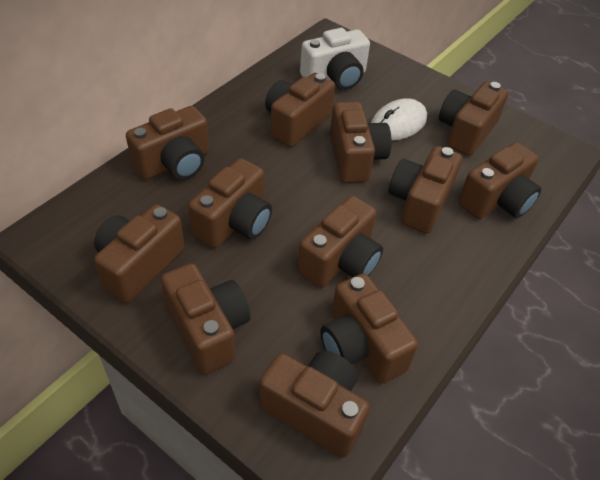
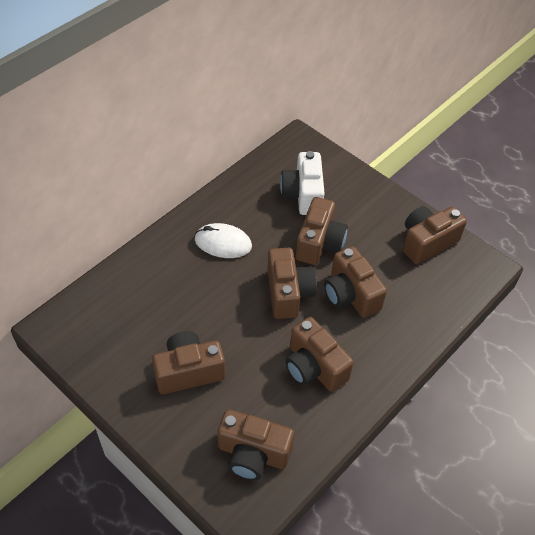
brown camera: [94,204,184,303] [126,106,209,180] [161,263,250,374] [188,158,272,248] [259,350,370,458] [265,73,335,147] [297,196,383,288] [320,273,418,384] [330,102,392,183] [388,146,462,233] [439,81,509,156] [458,142,541,219] = 12 -> [152,331,225,394] [217,409,294,480] [267,248,317,319] [285,317,354,392] [296,197,348,265] [324,246,387,318] [403,206,467,264] = 7

